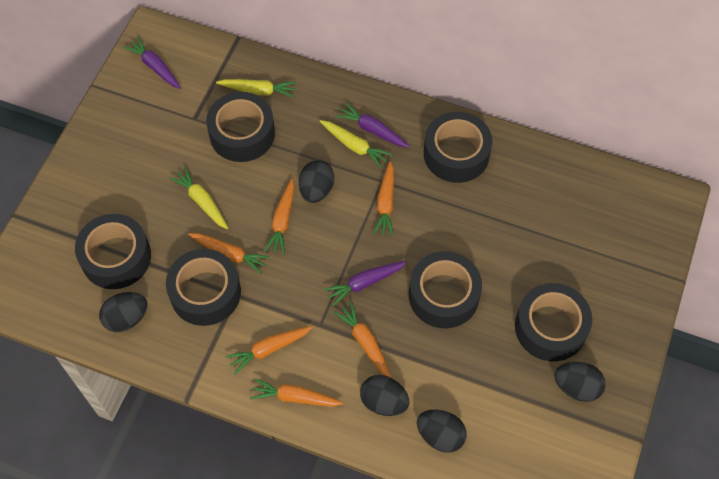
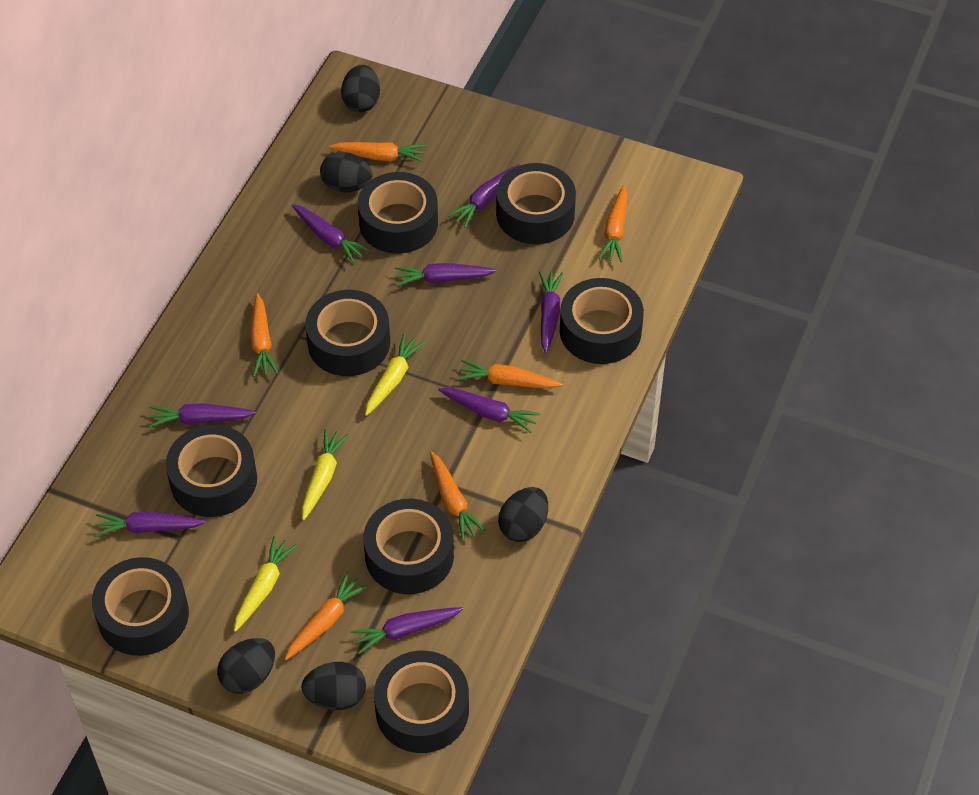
black tape: [75,214,151,289] [166,249,241,326] [206,92,275,162] [409,251,482,328] [424,112,492,183] [515,283,592,361] = 6 -> [92,557,189,656] [166,425,257,517] [305,290,390,376] [358,172,438,254] [363,499,454,594] [374,651,469,753] [496,163,576,244] [560,278,644,364] = 8
purple carrot: [123,36,181,89] [324,261,407,306] [335,102,410,147] = 3 -> [95,512,206,537] [149,403,256,428] [292,204,370,264] [350,607,463,654] [395,263,497,286] [438,388,540,433] [448,164,520,228] [539,271,563,354] = 8

